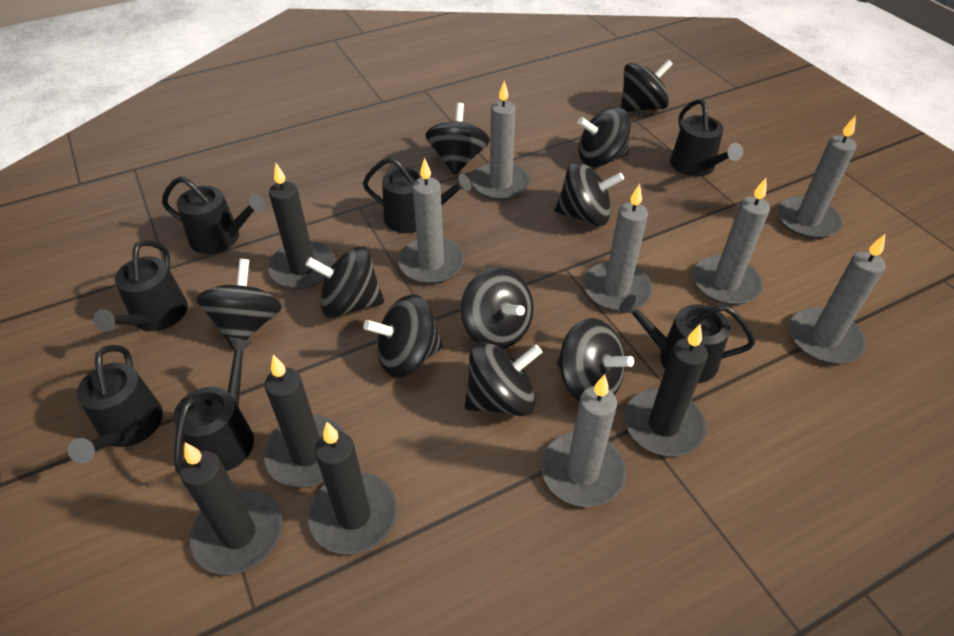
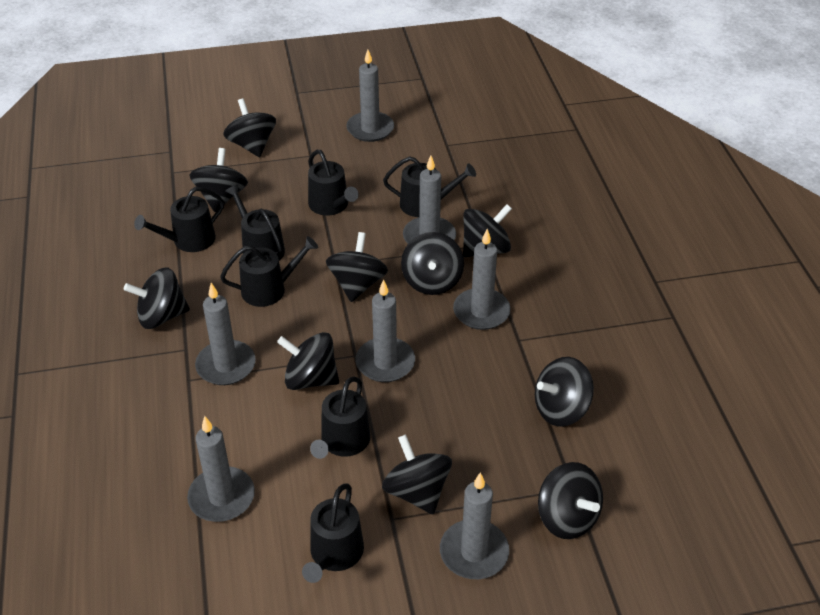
black candle: [180,442,282,575] [264,355,345,488] [268,163,335,289] [308,422,397,555] [624,325,708,456] = 5 -> none = 0

